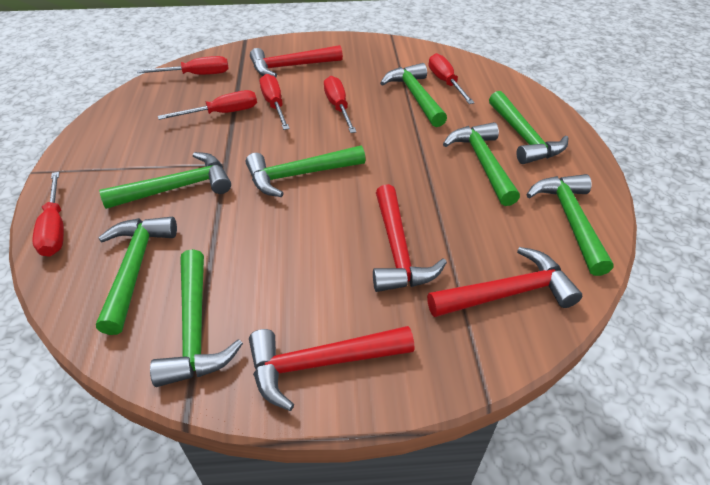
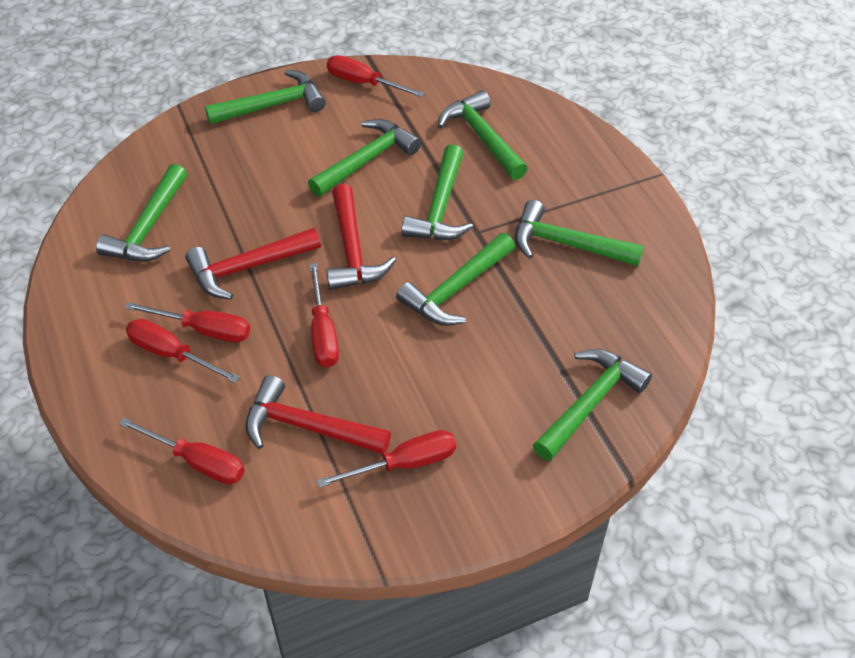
red hammer: [249,326,414,411] [250,45,343,77] [373,184,447,292] [427,247,582,317] = 4 -> [185,227,321,300] [246,375,391,454] [326,184,396,290] = 3

